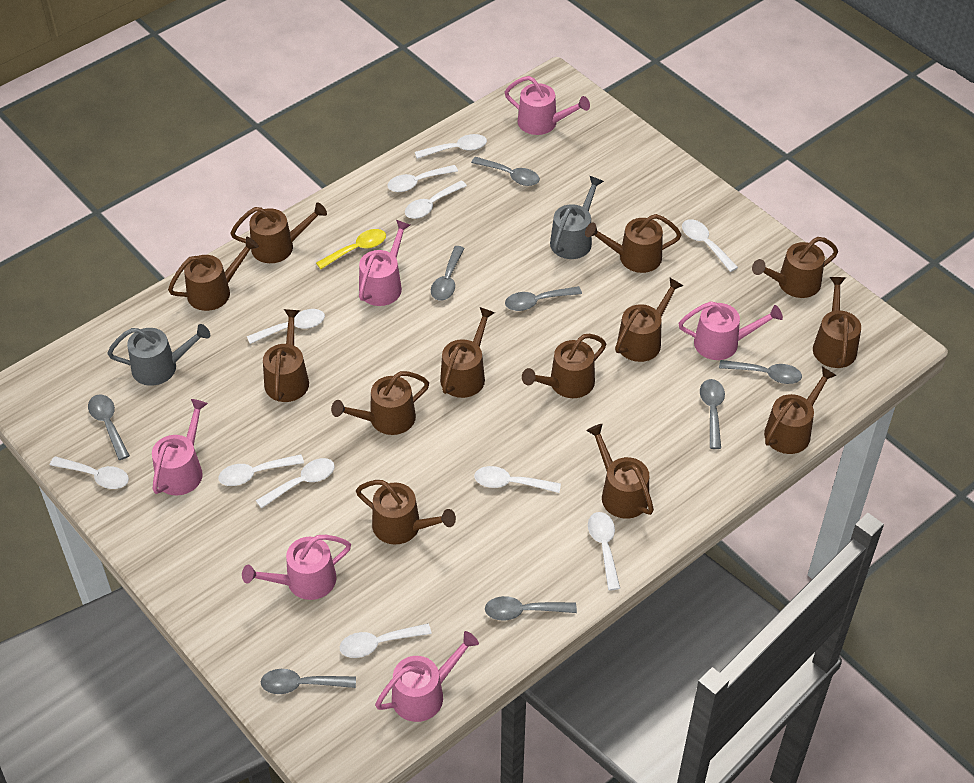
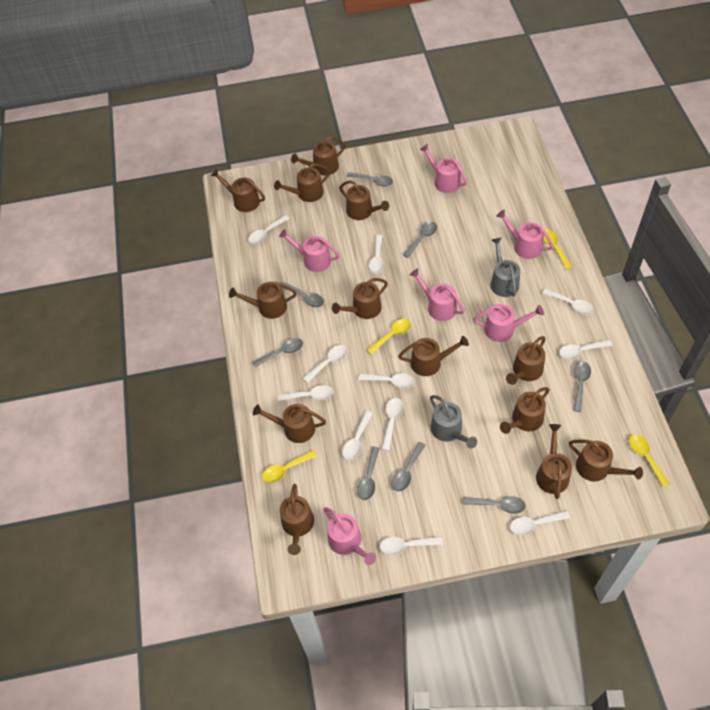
yellow spoon: [316,229,386,269] = 1 -> [262,450,317,483] [367,319,411,355] [543,229,572,269] [629,434,670,487] = 4

